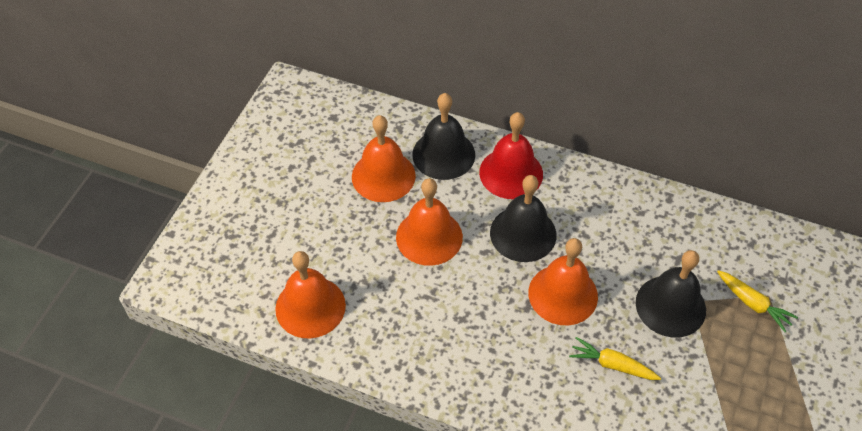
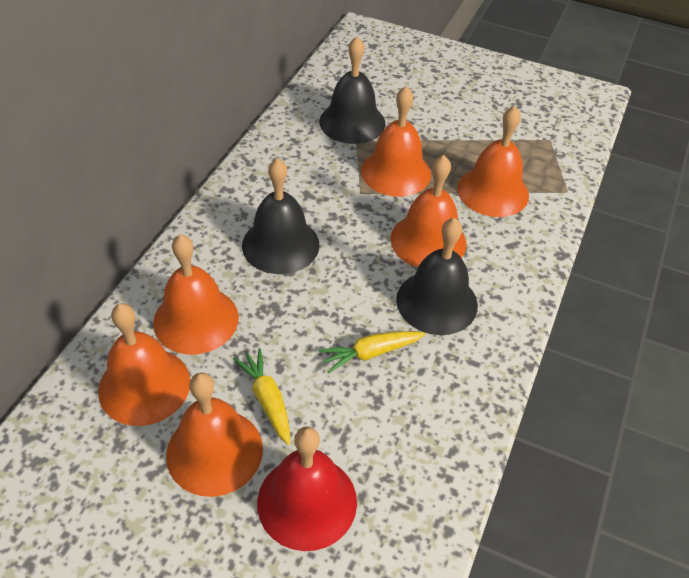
orange bell: [275,251,346,338] [352,115,416,202] [396,178,463,266] [528,238,598,325] = 4 -> [98,303,190,426] [153,234,239,354] [166,373,263,497] [361,86,431,197] [390,155,467,267] [457,106,529,217] = 6

